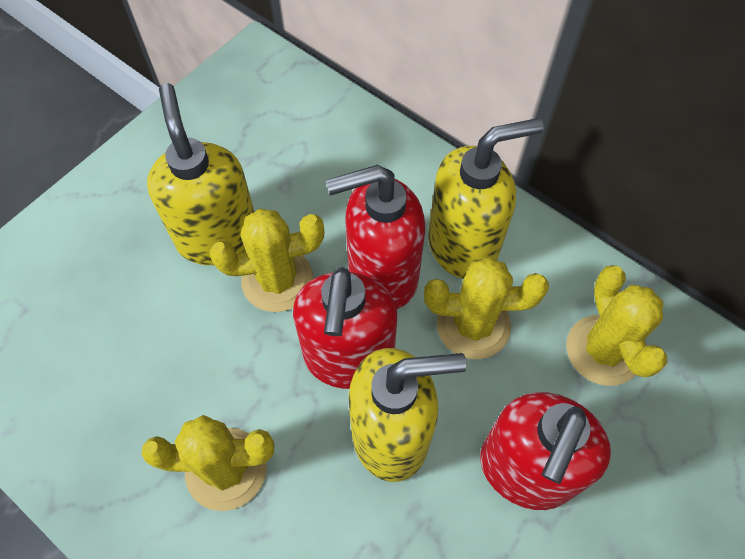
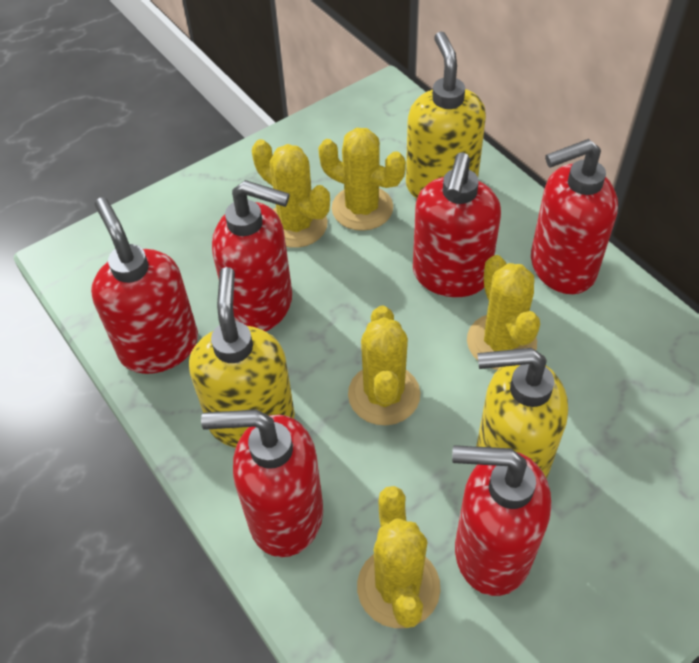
red soap dispenser: [293,267,397,389] [326,165,425,309] [480,392,611,510] = 3 -> [91,197,198,374] [201,409,323,557] [212,180,292,331] [413,152,501,297] [452,445,551,596] [531,139,618,294] = 6
yellow cactus: [141,415,274,511] [210,209,325,312] [424,257,549,359] [566,265,667,386] = 4 -> [252,139,330,248] [318,128,406,231] [348,306,420,425] [357,486,440,628] [467,255,540,370] = 5

